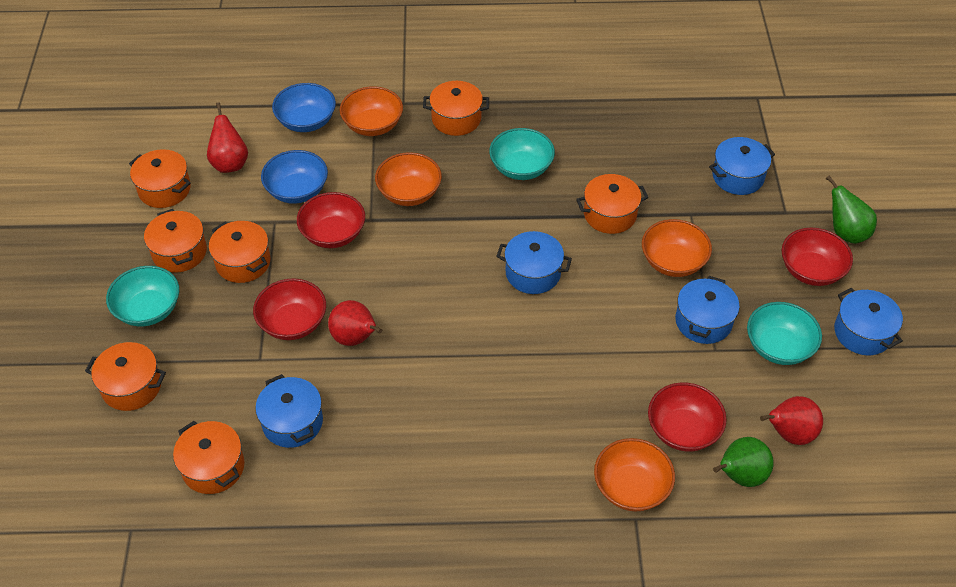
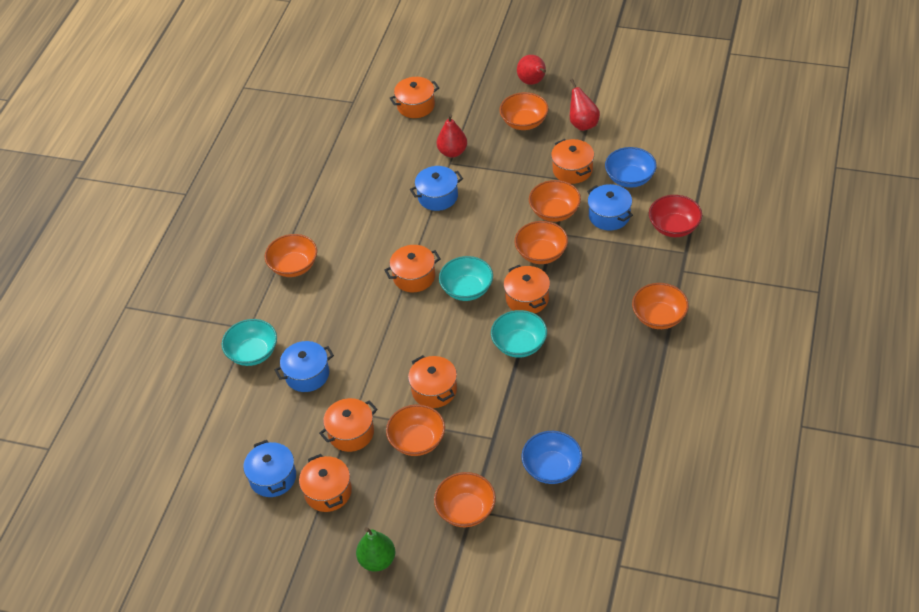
blue pot: [255,374,323,448] [496,231,572,294] [675,276,740,344] [709,137,775,195] [834,288,903,355] = 5 -> [243,440,296,497] [275,341,334,392] [410,166,463,211] [587,184,633,231] = 4
green pear: [713,437,774,487] [826,176,877,244] = 2 -> [356,527,395,572] = 1
orange bowl: [340,86,403,136] [375,152,442,206] [594,438,675,511] [642,219,712,277] = 4 -> [265,234,317,277] [386,404,445,456] [434,472,496,527] [499,92,549,130] [514,221,568,264] [529,180,581,222] [632,283,689,329] = 7
red bowl: [253,278,326,340] [297,192,365,248] [648,383,727,451] [782,228,853,286] = 4 -> [649,195,702,237] = 1

